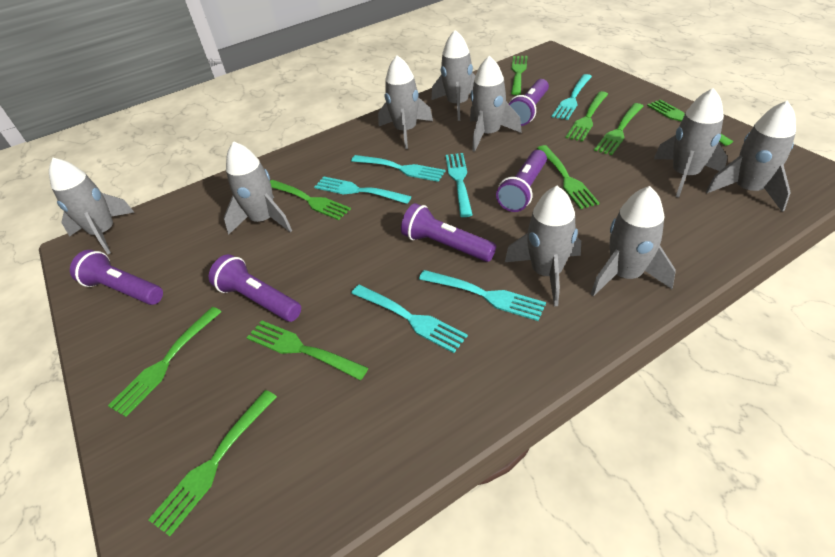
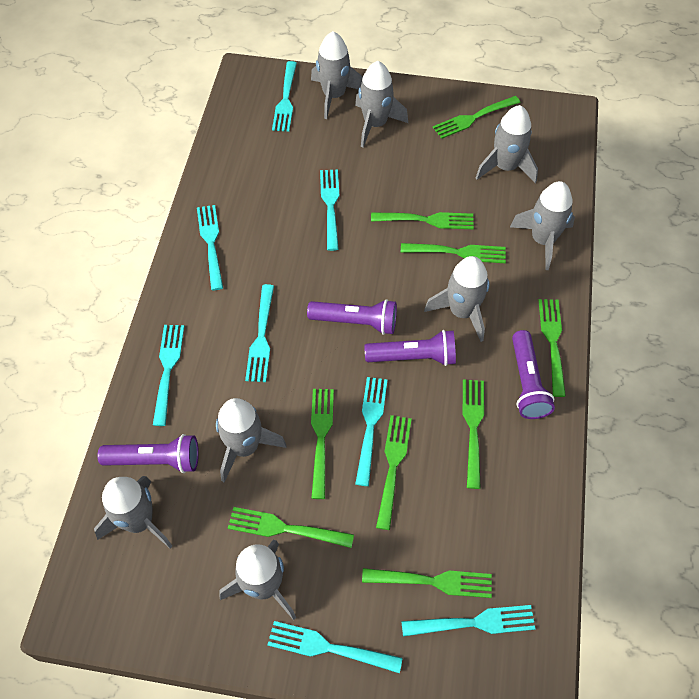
grey rocket: [49,158,135,254] [224,141,292,235] [378,55,433,149] [431,30,475,121] [470,56,522,152] [505,186,581,306] [591,186,676,297] [654,88,727,197] [706,101,796,212] = 9 -> [94,476,172,548] [216,398,287,483] [219,540,296,620] [311,31,363,119] [355,61,408,147] [424,256,489,342] [476,105,538,183] [510,181,575,270] = 8
purple flashlight: [70,250,163,305] [209,254,301,322] [401,203,496,262] [496,150,547,212] [509,79,549,126] = 5 -> [98,434,199,473] [307,299,397,335] [364,330,456,366] [512,330,555,419] = 4
turquoise fork: [314,177,411,204] [351,155,445,182] [351,285,468,353] [419,270,546,321] [446,153,473,217] [552,74,592,120] = 6 -> [153,325,184,426] [197,205,223,290] [245,284,274,382] [268,621,403,673] [272,61,297,132] [320,170,339,251] [355,377,387,486] [401,605,535,637] = 8

